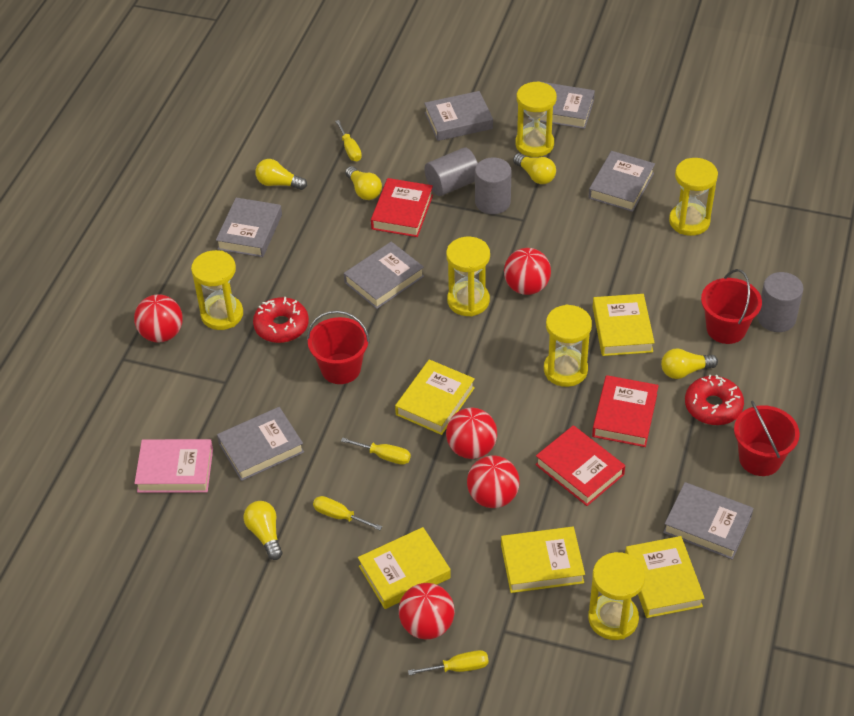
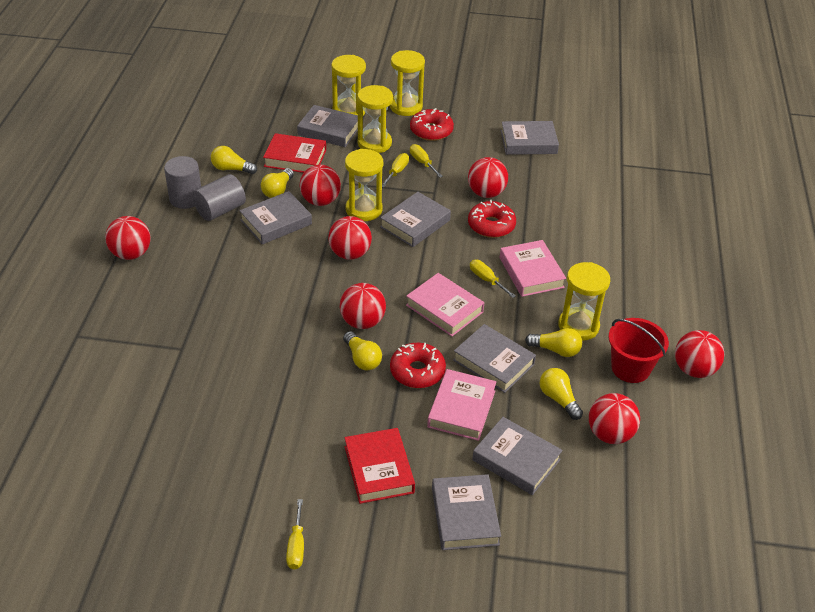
grey cylinder: [425,148,478,196] [475,157,512,214] [757,272,803,332] = 3 -> [164,156,201,209] [192,174,246,221] = 2
pink book: [134,439,213,493] = 1 -> [406,273,484,336] [427,369,497,441] [500,240,566,297] = 3
red ball: [134,294,183,342] [399,583,455,639] [446,408,497,459] [467,455,520,508] [504,248,551,295] = 5 -> [105,216,151,260] [300,165,341,206] [328,216,372,260] [340,283,386,329] [468,157,508,198] [589,393,640,444] [675,330,725,378] = 7
red book: [371,178,433,237] [535,425,625,506] [592,375,659,447] = 3 -> [263,133,326,173] [344,428,415,504] = 2
red bucket: [307,311,370,384] [701,269,762,344] [734,401,800,476] = 3 -> [608,318,669,383] = 1
red donut: [253,297,309,343] [685,375,744,425] = 2 -> [390,343,446,388] [410,108,454,141] [468,200,516,238] = 3
yellow book: [358,527,451,609] [395,359,475,435] [501,527,585,593] [593,294,655,356] [625,536,705,618] = 5 -> none = 0
yellow hourglass: [191,250,243,330] [446,237,490,317] [515,81,557,157] [544,304,592,387] [588,552,645,640] [669,158,718,236] = 6 -> [331,55,366,116] [345,149,383,221] [357,85,393,153] [390,50,425,116] [558,262,610,341] = 5

